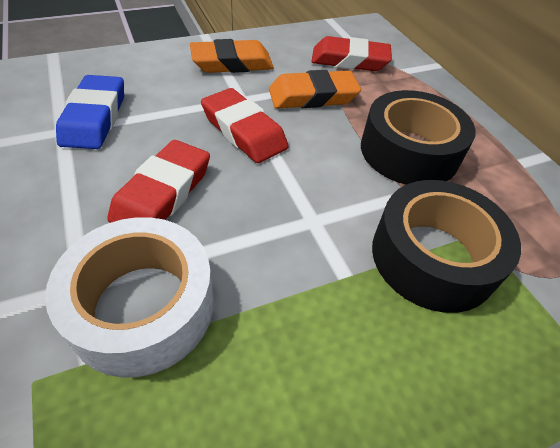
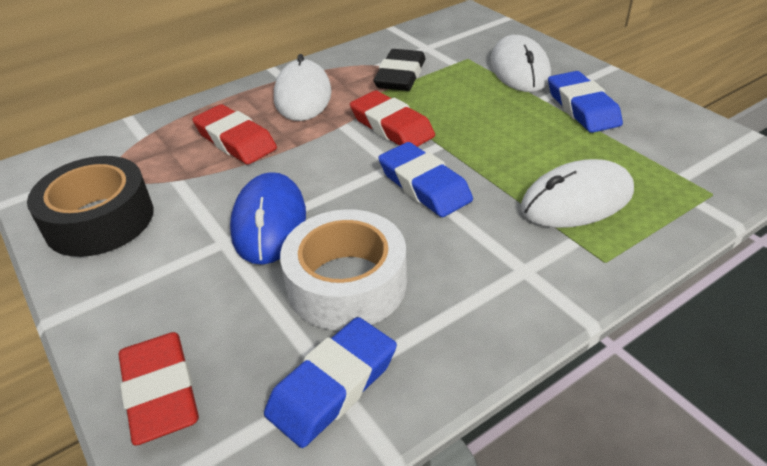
black eraser: none = 0 -> [374,49,425,91] = 1
black tape: [361,90,476,185] [372,180,521,313] = 2 -> [27,156,153,257] = 1
blue eraser: [56,75,124,149] = 1 -> [264,317,397,448] [378,142,473,217] [548,71,623,133] = 3
blue mouse: none = 0 -> [230,172,306,265] = 1
orange eraser: [190,39,274,73] [269,70,361,109] = 2 -> none = 0
white mouse: none = 0 -> [274,54,332,121] [490,35,551,92] [521,159,634,228] = 3

